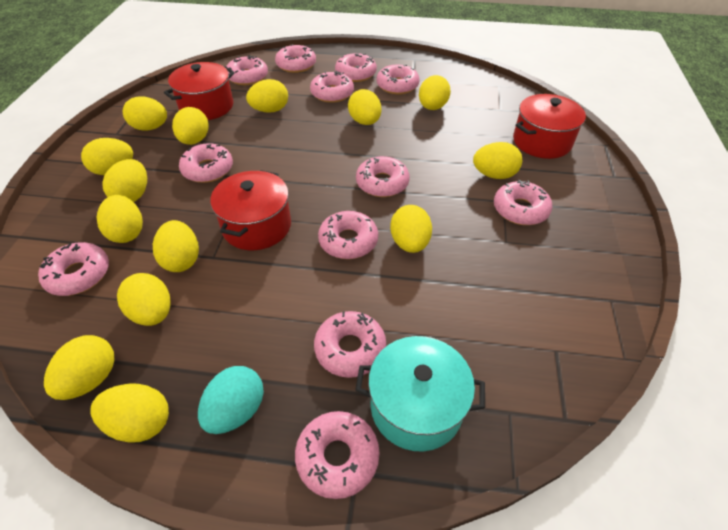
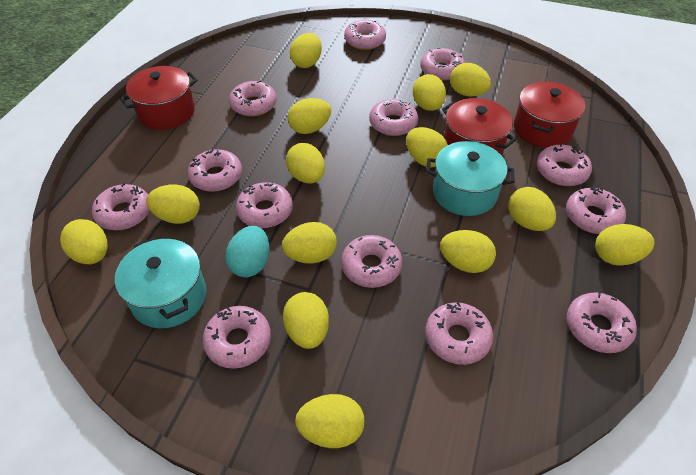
pink donut: [38,242,109,296] [179,143,233,183] [226,55,268,85] [275,44,316,73] [295,411,379,499] [310,71,354,103] [314,311,386,378] [318,211,378,259] [335,53,377,82] [356,156,410,197] [376,64,420,94] [494,180,553,225] = 12 -> [92,183,150,231] [188,149,242,192] [203,306,271,369] [229,81,277,116] [236,182,293,228] [341,235,402,288] [344,20,386,50] [369,98,418,136] [420,48,465,81] [425,302,493,365] [537,143,592,186] [566,187,626,234] [567,293,637,353] = 13
turquoise pot: [355,336,485,452] = 1 -> [115,238,206,328] [426,141,514,216] = 2

